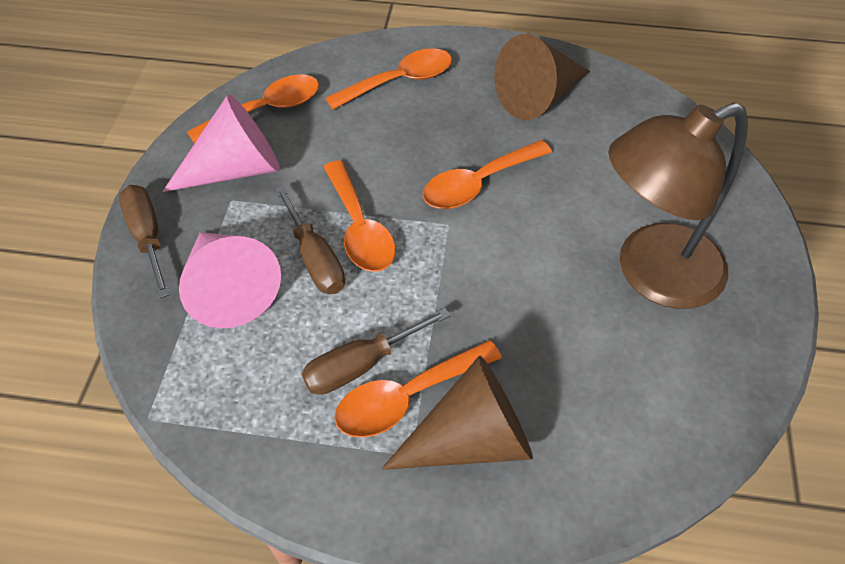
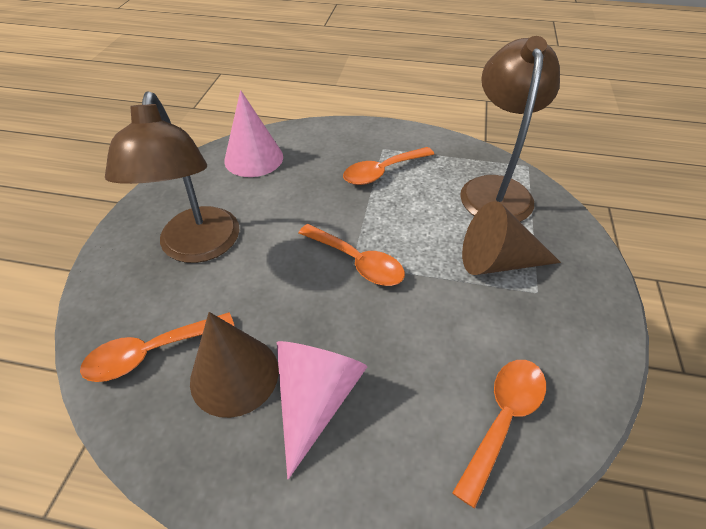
brown lamp: [608,103,748,309] = 1 -> [105,91,240,263] [460,36,560,222] = 2
brown screwdriver: [119,185,170,298] [275,185,345,294] [302,308,451,395] = 3 -> none = 0
orange spoon: [187,74,319,144] [324,160,396,272] [325,48,452,109] [334,340,502,438] [423,140,552,209] = 5 -> [80,312,235,382] [298,224,405,286] [343,147,434,185] [452,360,546,508] = 4

